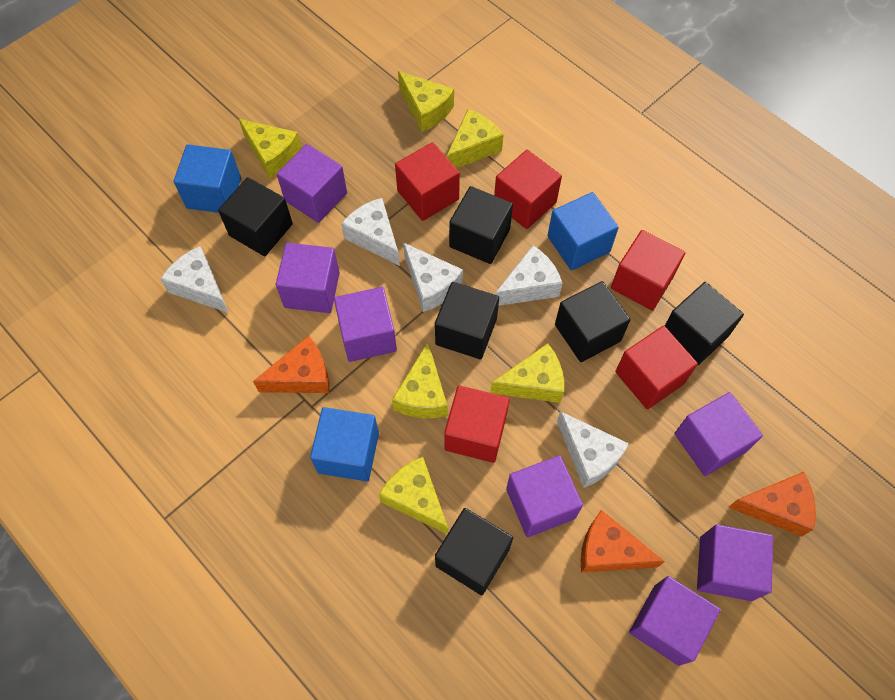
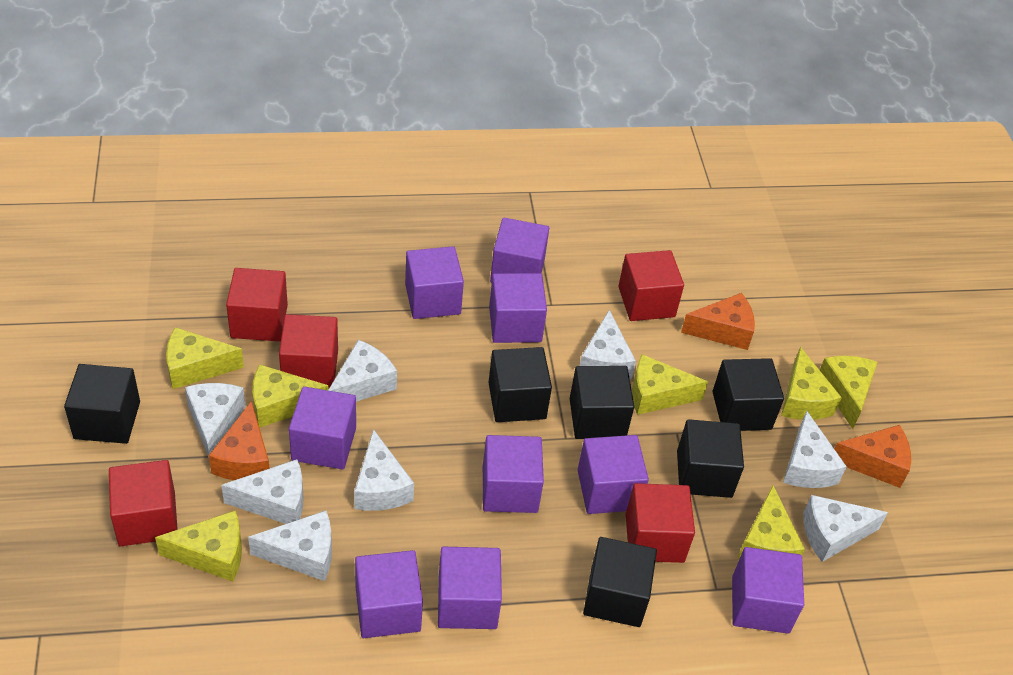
blue cube: [173,144,241,213] [310,407,379,481] [547,192,619,271] = 3 -> none = 0
purple cube: [276,243,340,313] [277,144,347,223] [334,287,397,362] [506,455,583,537] [629,576,721,666] [674,392,763,476] [697,524,773,601] = 7 -> [289,386,356,469] [355,550,423,638] [405,246,464,319] [438,547,502,629] [483,435,544,513] [489,273,547,343] [490,218,549,283] [578,435,649,514] [732,547,804,634] = 9
white cheese: [160,246,229,313] [341,198,400,266] [403,242,463,312] [495,245,562,306] [557,411,629,488] = 5 -> [185,383,246,458] [221,459,303,524] [248,510,332,581] [328,340,397,402] [354,429,414,511] [580,310,636,380] [783,411,847,488] [803,495,888,562] = 8
yellow cheese: [239,119,301,179] [379,457,448,534] [392,342,448,418] [398,71,454,132] [446,109,503,168] [490,343,564,403] = 6 -> [155,510,242,582] [166,327,244,389] [252,364,328,428] [632,354,708,415] [738,485,805,559] [781,347,842,420] [820,356,877,429] = 7

